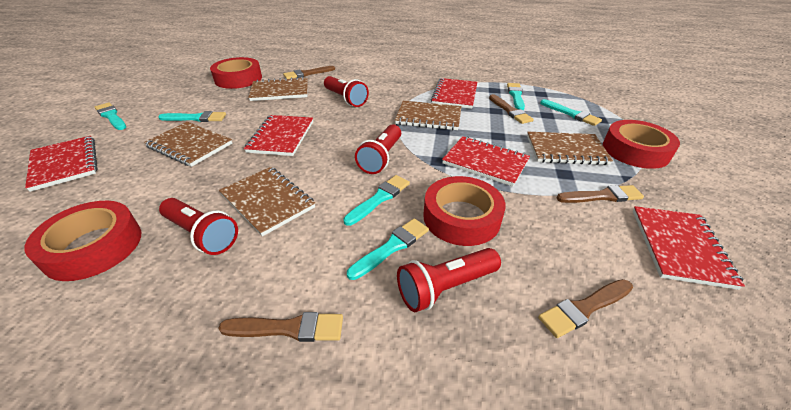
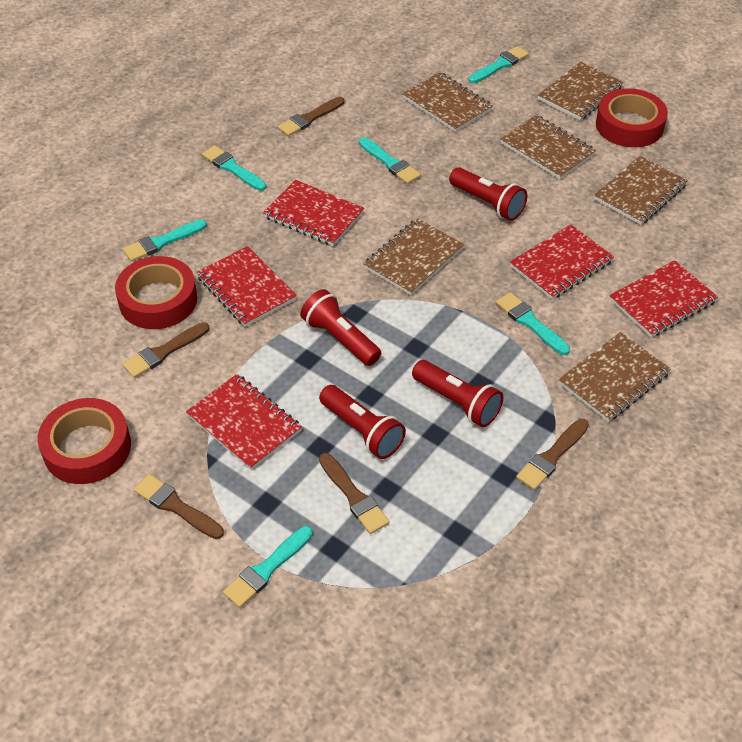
brown notebook: [144,122,232,167] [219,167,315,236] [248,77,308,101] [395,101,461,130] [527,132,613,165] = 5 -> [364,218,464,295] [402,72,493,132] [500,115,596,179] [538,62,624,121] [559,332,671,422] [594,156,688,225] = 6
red tape: [25,201,141,281] [210,57,262,89] [423,176,506,246] [603,120,680,169] = 4 -> [38,398,131,484] [115,256,197,329] [596,88,668,147] = 3

